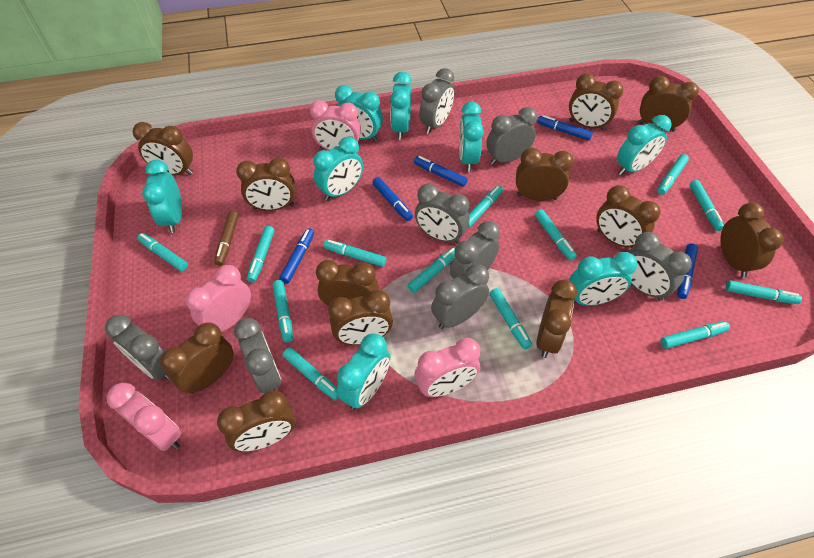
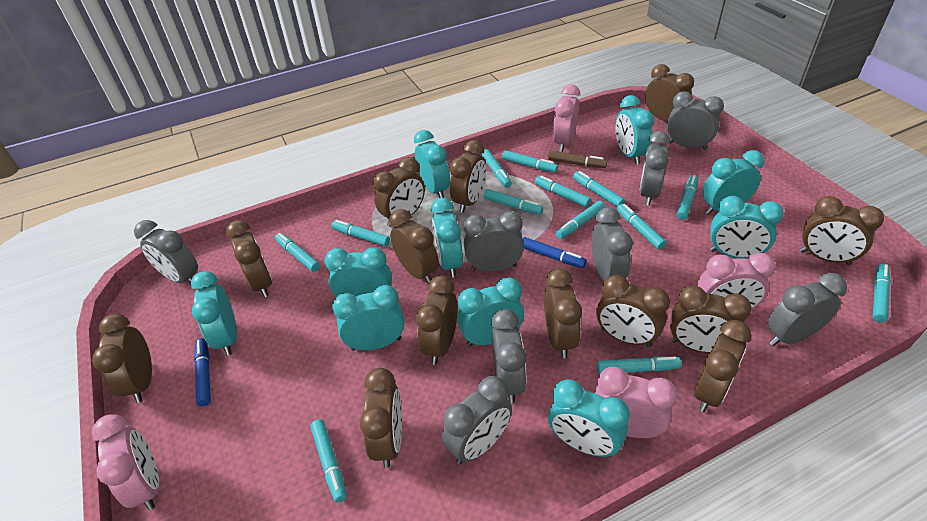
blue marker: [279,228,314,284] [372,177,413,221] [414,156,468,187] [537,115,593,141] [677,243,698,299] = 5 -> [194,338,211,406] [522,237,587,268] = 2
brown clock: [133,122,193,175] [160,322,233,394] [217,390,295,452] [236,158,295,211] [316,260,378,306] [328,290,393,345] [516,148,574,201] [536,280,577,358] [569,73,623,131] [596,185,661,249] [638,76,699,132] [720,202,784,278] = 12 -> [92,313,152,403] [226,220,272,297] [360,368,402,468] [374,157,425,227] [389,209,439,284] [416,275,458,365] [450,140,486,213] [544,268,582,358] [596,275,670,347] [645,64,694,121] [670,285,752,353] [694,320,752,412] [800,196,884,265] = 13
turquoise clock: [142,160,182,233] [313,137,363,201] [335,85,383,142] [337,333,390,410] [390,71,412,140] [459,101,484,172] [569,252,637,306] [617,115,672,175] = 8 -> [191,271,237,356] [325,247,392,297] [332,285,404,351] [414,130,450,198] [431,198,463,277] [457,277,524,346] [548,379,630,457] [615,95,654,164] [702,150,765,215] [710,196,784,259] = 10

